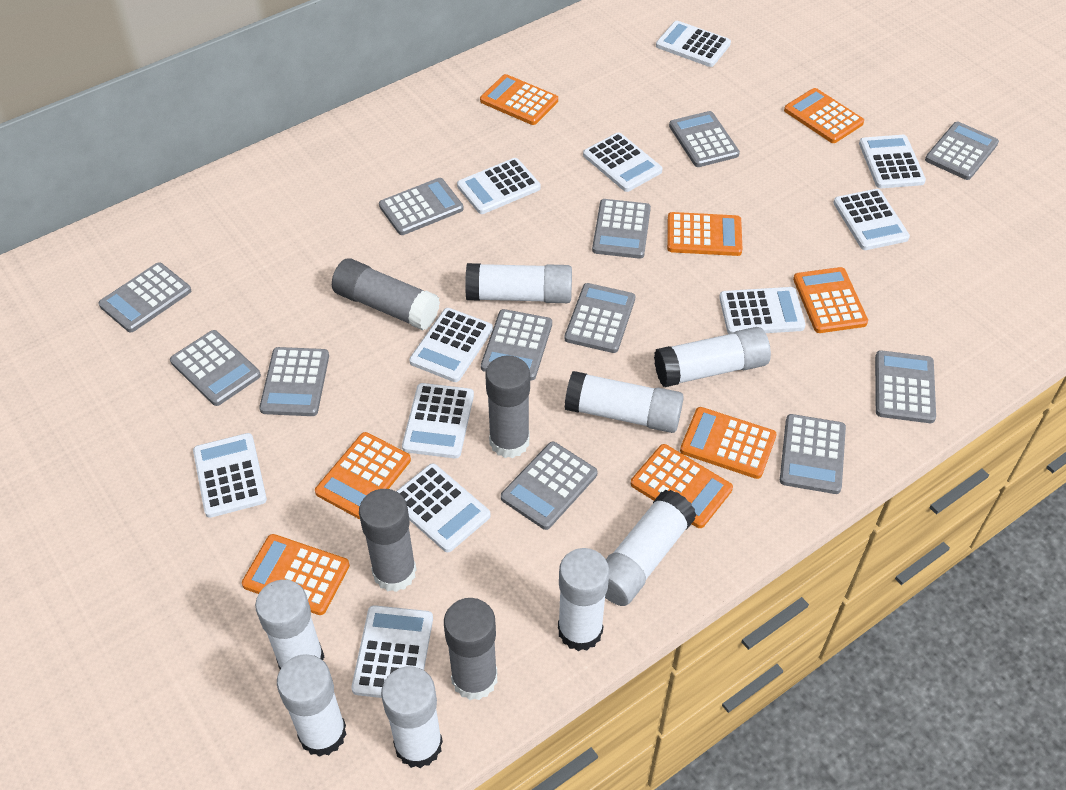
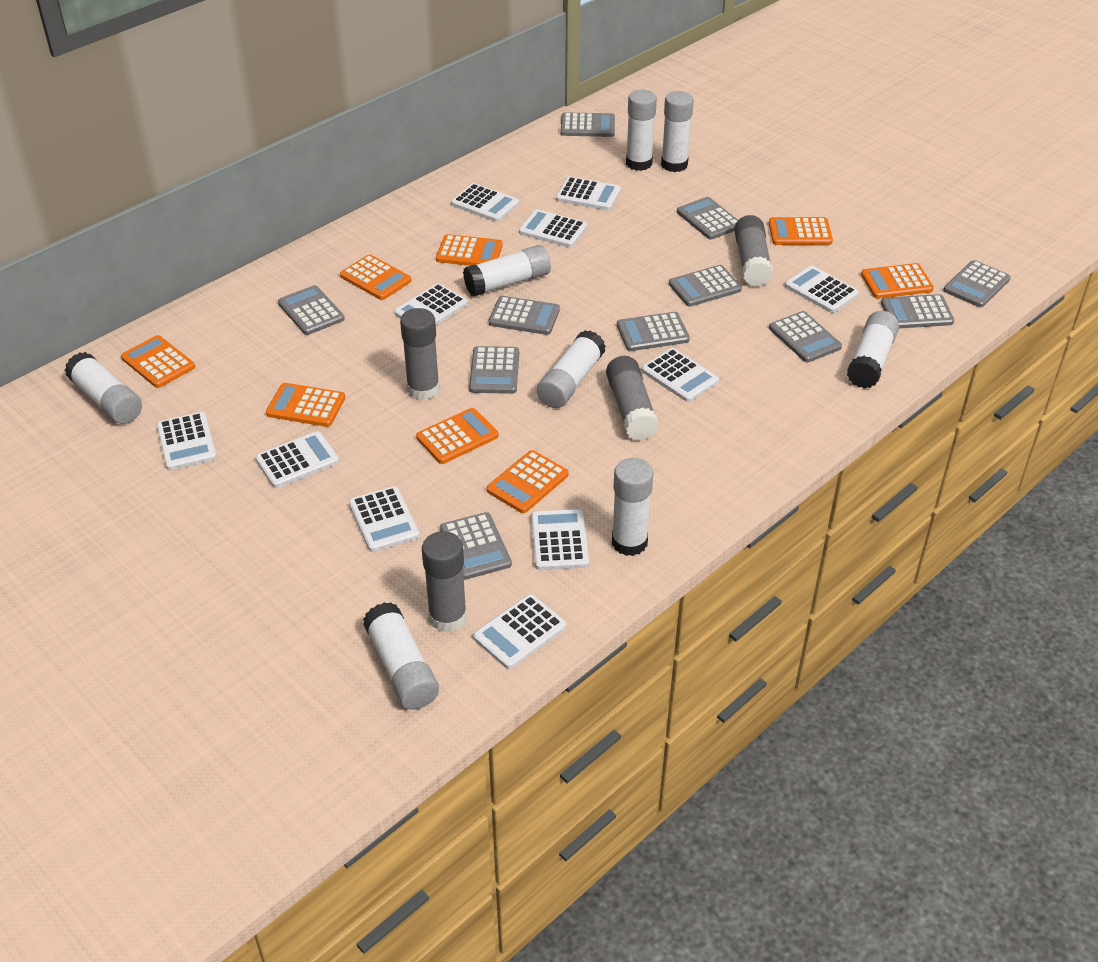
grey calculator: [98,262,191,332] [170,330,261,406] [259,347,329,416] [379,178,464,235] [481,309,552,381] [501,442,598,530] [564,283,635,353] [592,199,651,259] [669,111,740,167] [780,414,846,494] [875,350,936,423] [925,122,999,180] = 12 -> [278,285,345,335] [440,512,512,580] [469,346,519,394] [489,296,560,335] [561,112,615,137] [617,312,690,351] [669,265,742,307] [677,197,738,240] [769,311,842,363] [881,294,954,328] [943,260,1011,307] = 11

